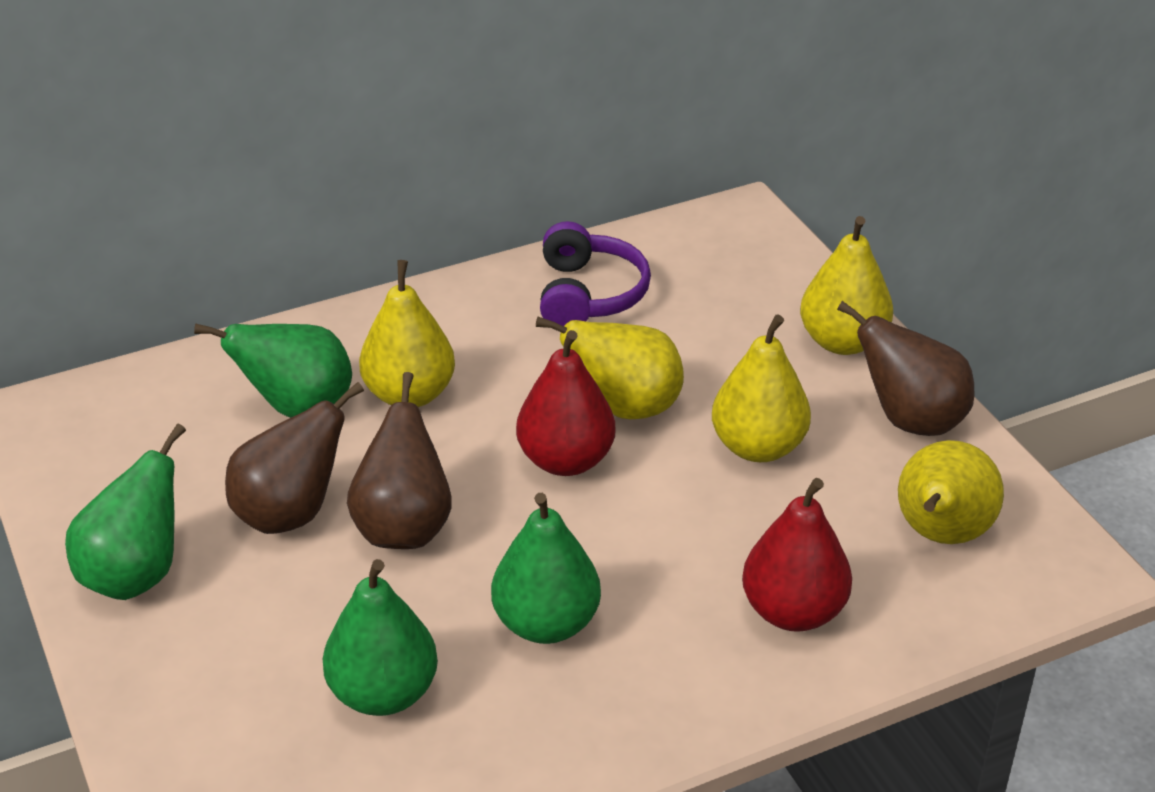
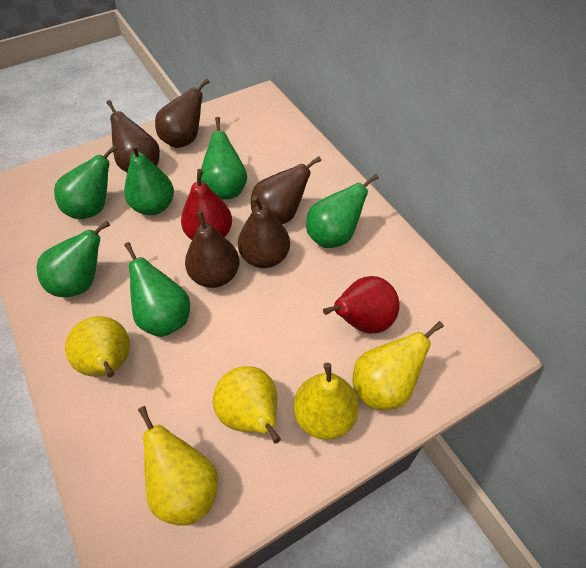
brown pear: [225,382,364,534] [347,372,452,549] [837,301,974,436] = 3 -> [106,100,160,172] [155,78,210,148] [185,211,239,288] [238,195,290,268] [251,156,321,224] = 5
green pear: [65,423,186,600] [194,323,352,418] [323,559,438,716] [491,493,601,644] = 4 -> [36,221,110,297] [54,146,117,219] [124,144,174,215] [124,242,190,337] [201,117,247,200] [306,174,379,248] = 6
purple headphones: [540,221,651,326] = 1 -> none = 0

